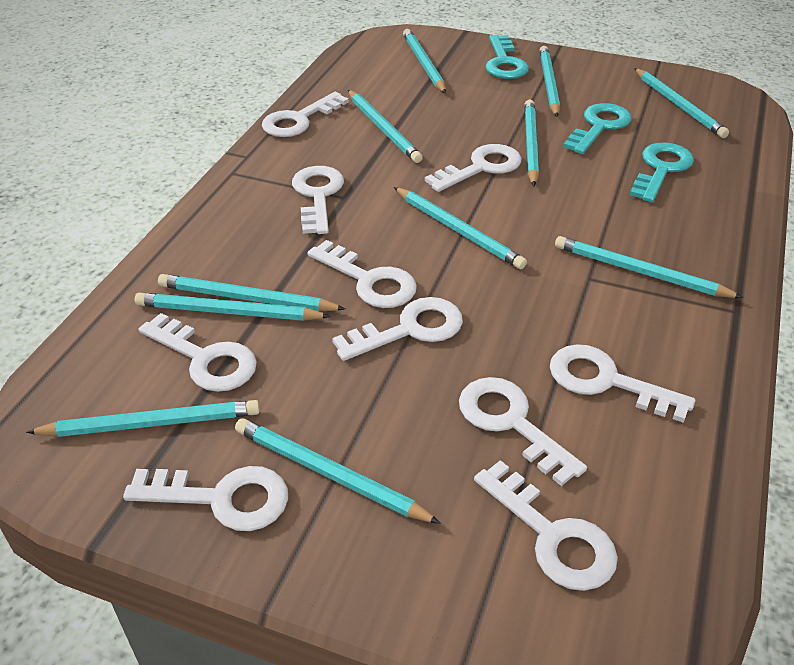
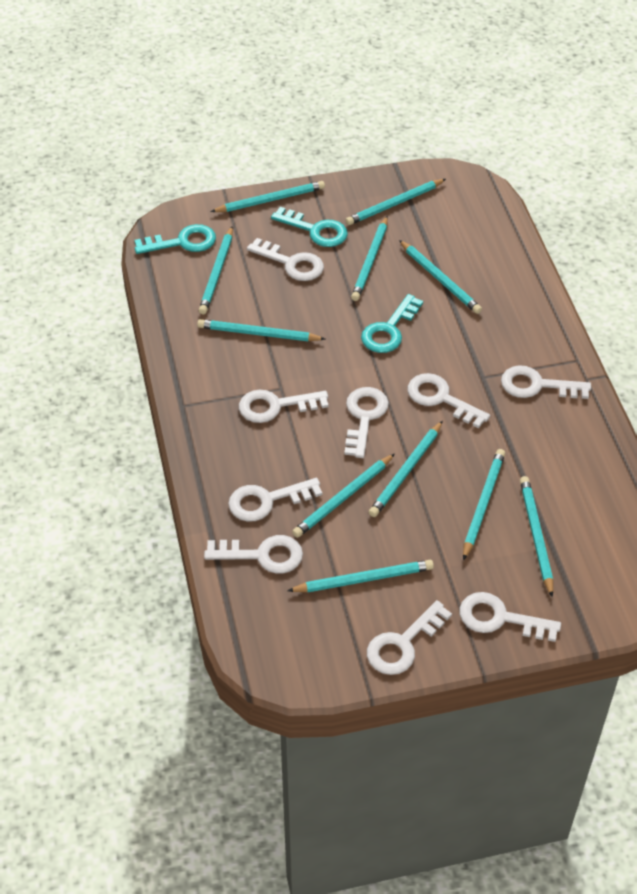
white key: [123,466,288,531] [139,313,257,392] [262,92,349,137] [292,166,344,234] [308,240,417,308] [332,297,463,361] [425,144,522,192] [459,377,587,486] [474,460,618,591] [550,344,695,423] = 10 -> [204,535,303,573] [228,478,322,522] [239,390,329,423] [247,238,324,281] [344,387,389,458] [367,600,452,675] [407,373,490,428] [459,592,561,642] [501,365,591,399] = 9

